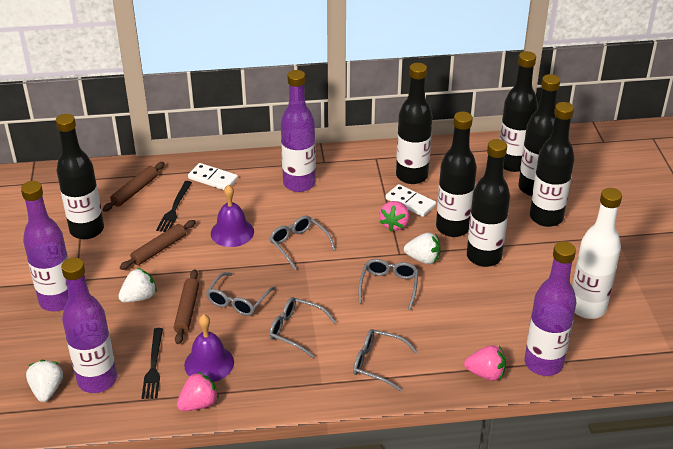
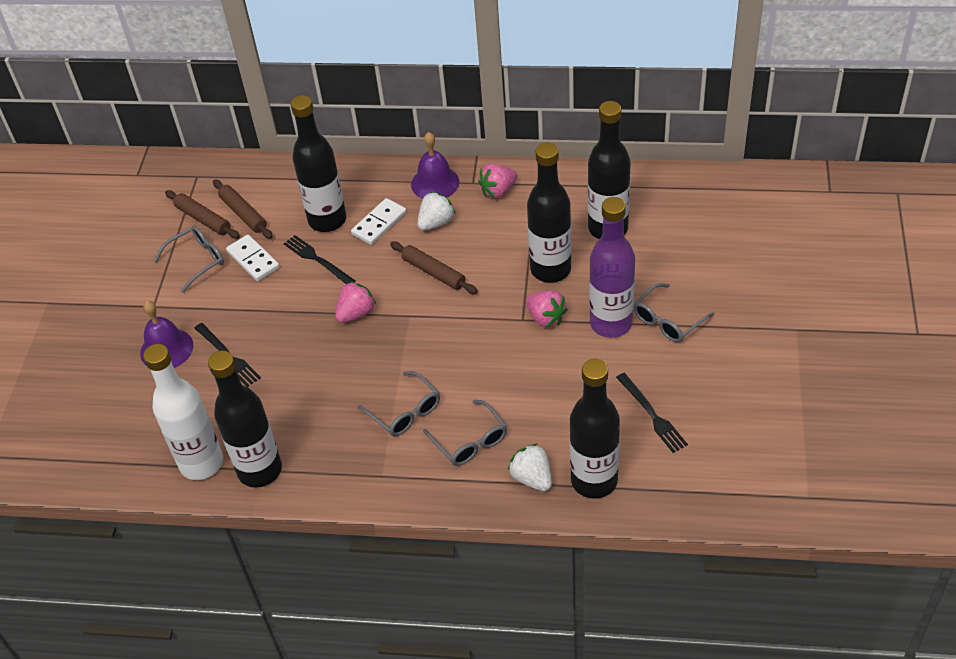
black bottle: [56,114,104,239] [396,63,432,184] [436,112,477,237] [467,139,510,267] [500,51,538,172] [519,74,560,196] [530,102,575,227] = 7 -> [208,351,282,488] [291,95,346,232] [527,143,572,283] [569,359,620,499] [588,101,631,239] = 5
black fork: [142,328,163,399] [156,181,192,232] = 2 -> [195,323,261,387] [284,235,356,284] [616,373,688,453] = 3
grey glasses: [206,272,275,316] [269,297,336,358] [270,216,336,270] [353,329,418,391] [358,259,419,310] = 5 -> [154,226,224,293] [358,371,440,436] [423,400,507,466] [633,283,714,342] = 4
purple bottle: [21,181,68,311] [61,258,117,393] [281,70,316,192] [524,241,577,376] = 4 -> [589,197,635,338] = 1
white strawberry: [26,360,63,402] [118,268,157,302] [404,232,441,264] = 3 -> [417,192,456,231] [508,444,552,491] = 2

